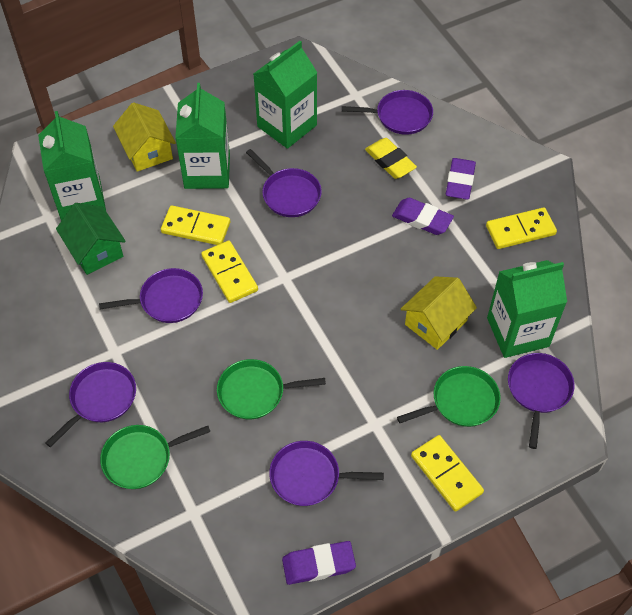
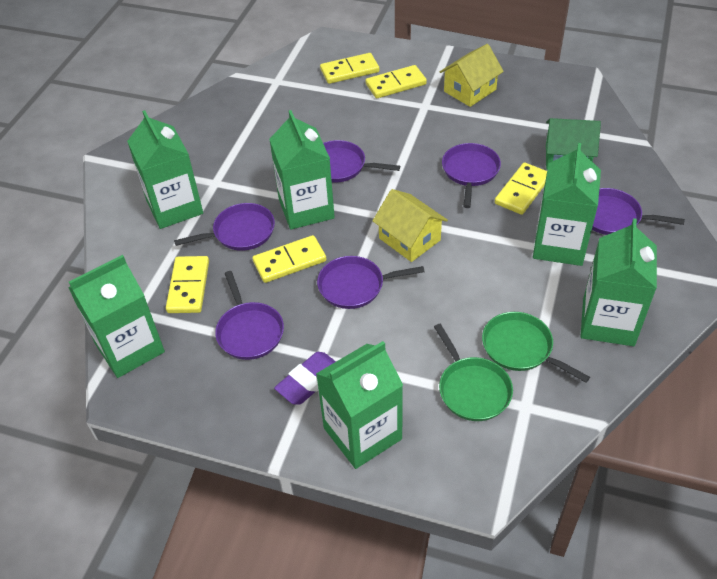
green carton: [38,111,106,220] [175,83,230,189] [254,41,317,149] [487,260,567,358] = 4 -> [68,255,165,378] [127,110,203,229] [269,110,335,229] [316,341,403,469] [533,143,601,266] [580,218,657,346] = 6
green pan: [100,425,210,489] [217,359,326,419] [397,366,501,427] = 3 -> [434,324,513,421] [482,312,590,383] = 2
purple eraser: [282,541,356,585] [392,198,454,235] [446,158,476,200] = 3 -> [274,352,336,405] = 1
yellow domino: [161,205,230,245] [201,241,258,303] [411,435,484,512] [486,207,557,249] = 4 -> [166,256,209,313] [252,235,327,283] [320,53,379,84] [366,65,427,98] [495,162,547,215] = 5
yellow eraser: [365,138,417,179] = 1 -> none = 0

